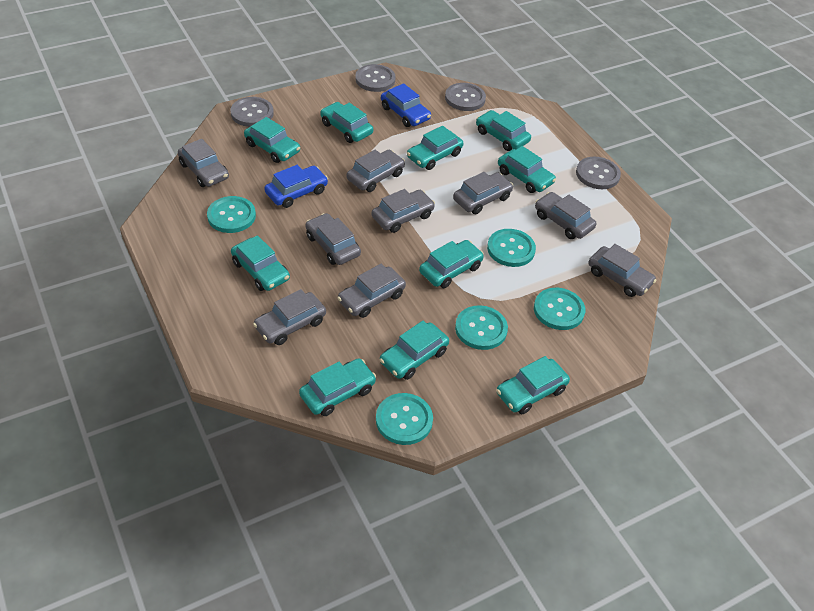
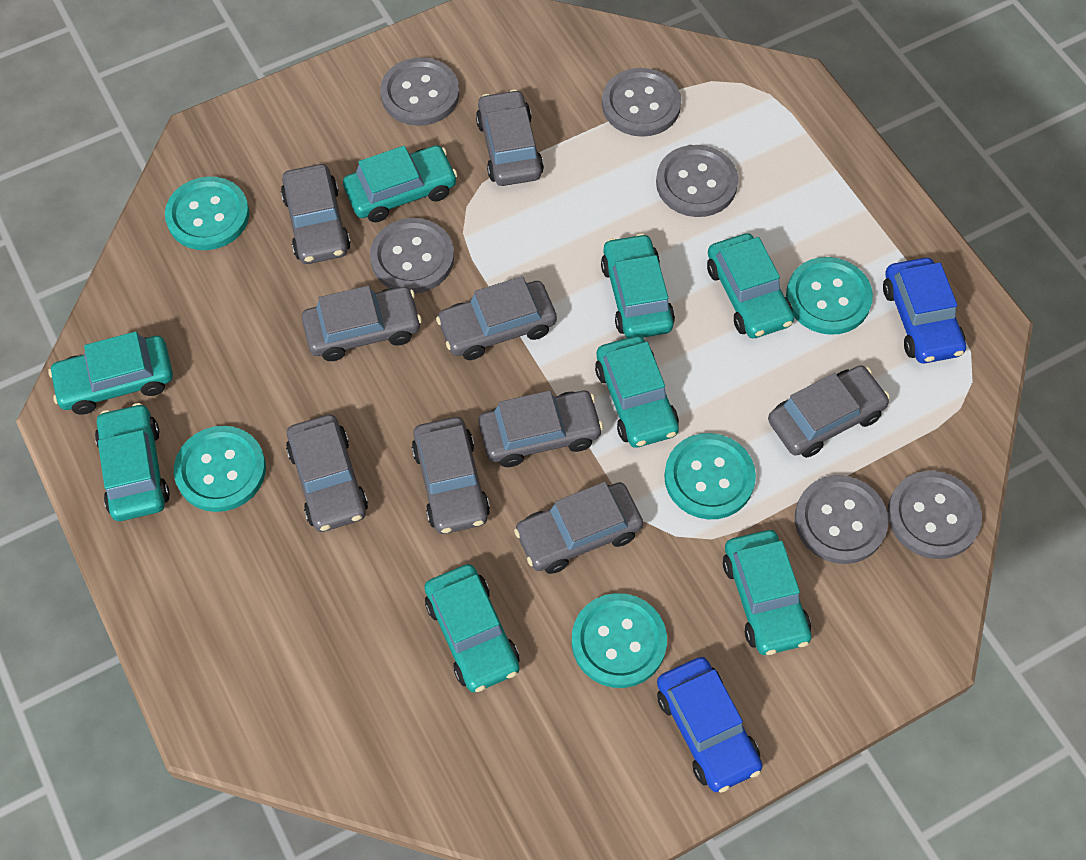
grey button: [230,97,274,127] [355,64,396,92] [445,83,486,111] [576,157,621,189] = 4 -> [370,218,454,293] [380,57,460,126] [602,68,681,137] [656,145,738,217] [795,475,888,564] [888,471,982,559] = 6
turquoise car: [231,235,290,291] [244,117,300,163] [299,358,376,416] [320,102,373,143] [380,321,449,380] [407,126,463,170] [419,240,484,288] [476,110,531,151] [496,356,570,414] [498,146,556,193] = 10 -> [48,331,173,415] [95,403,170,521] [343,145,457,222] [424,564,520,692] [595,336,679,448] [601,233,675,338] [707,233,794,338] [723,530,811,655] = 8

